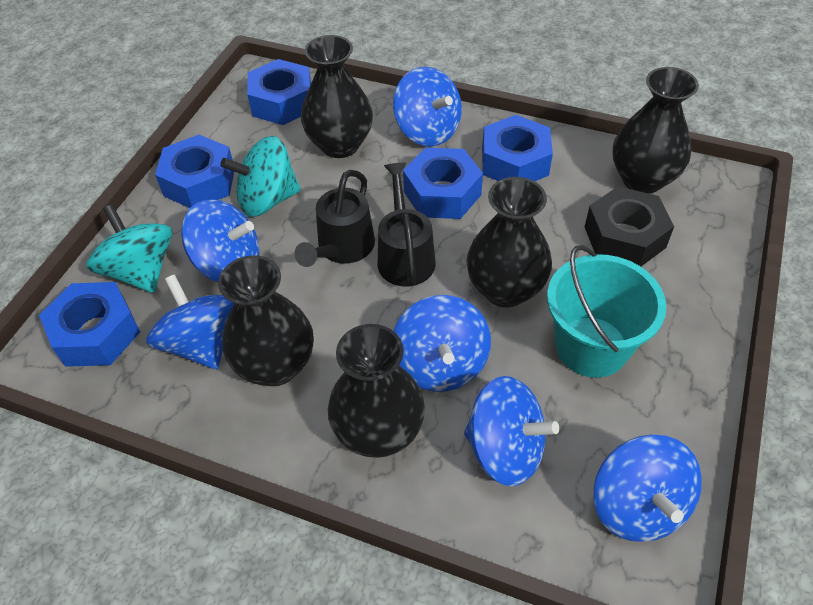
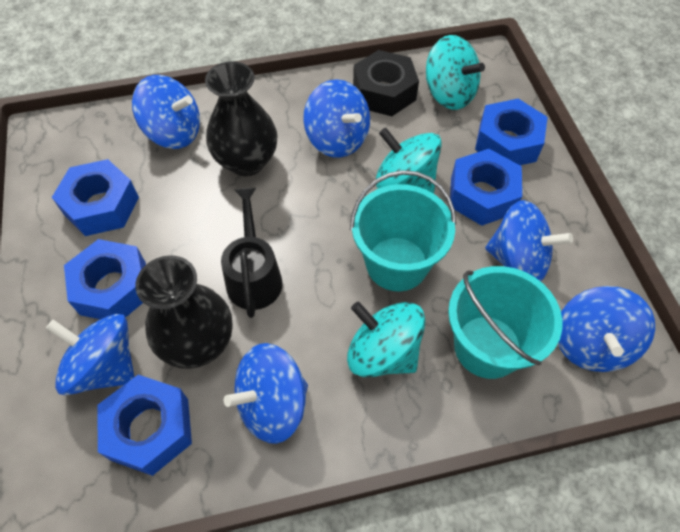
black vase: [218,255,314,386] [301,35,373,158] [328,324,425,458] [466,177,552,308] [613,67,699,194] = 5 -> [135,255,232,369] [205,61,278,176] = 2
black watering can: [294,170,375,267] [378,163,436,287] = 2 -> [221,188,283,318] = 1
turquoise bucket: [547,245,667,378] = 1 -> [350,170,456,291] [448,266,562,379] = 2
turquoise spinning top: [86,204,172,293] [221,136,301,217] = 2 -> [347,302,426,377] [376,128,442,194] [426,35,485,110] = 3

